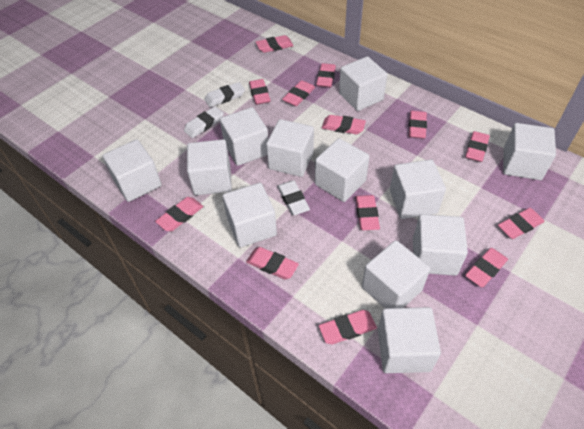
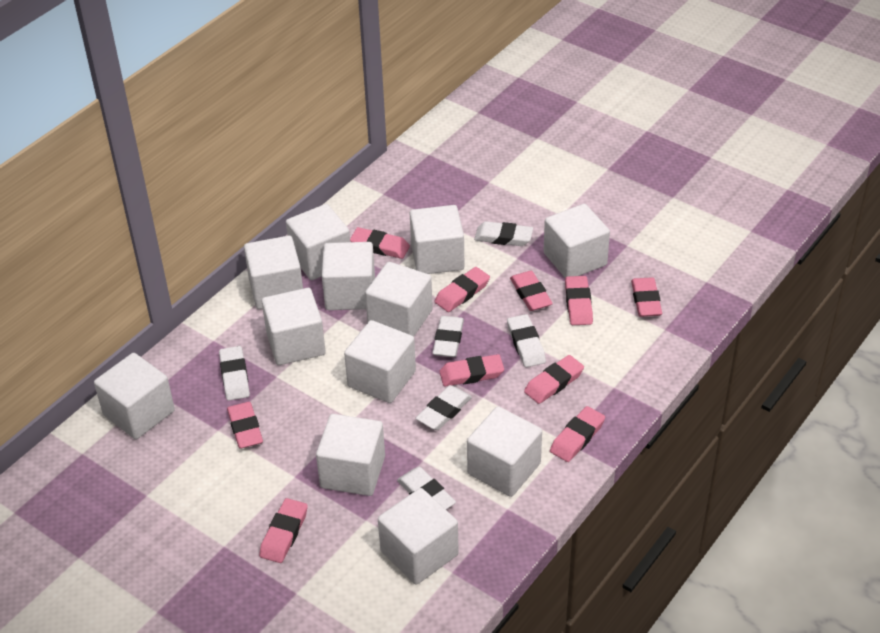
pink eraser: [155,197,204,231] [246,247,299,280] [249,79,271,105] [256,35,294,53] [282,80,315,106] [316,63,336,88] [319,310,377,344] [322,115,366,134] [355,195,380,230] [409,111,427,139] [465,131,490,162] [465,248,508,287] [498,208,545,239] = 13 -> [227,402,263,449] [259,498,308,563] [350,227,410,259] [434,267,490,312] [439,354,504,387] [510,271,553,311] [524,355,584,404] [550,406,605,462] [565,276,593,325] [631,277,662,317] = 10
white eraser: [184,106,224,138] [205,82,245,107] [277,180,310,215] = 3 -> [219,346,250,401] [397,467,456,509] [416,385,472,430] [432,316,464,357] [474,221,533,246] [507,314,546,367] = 6

